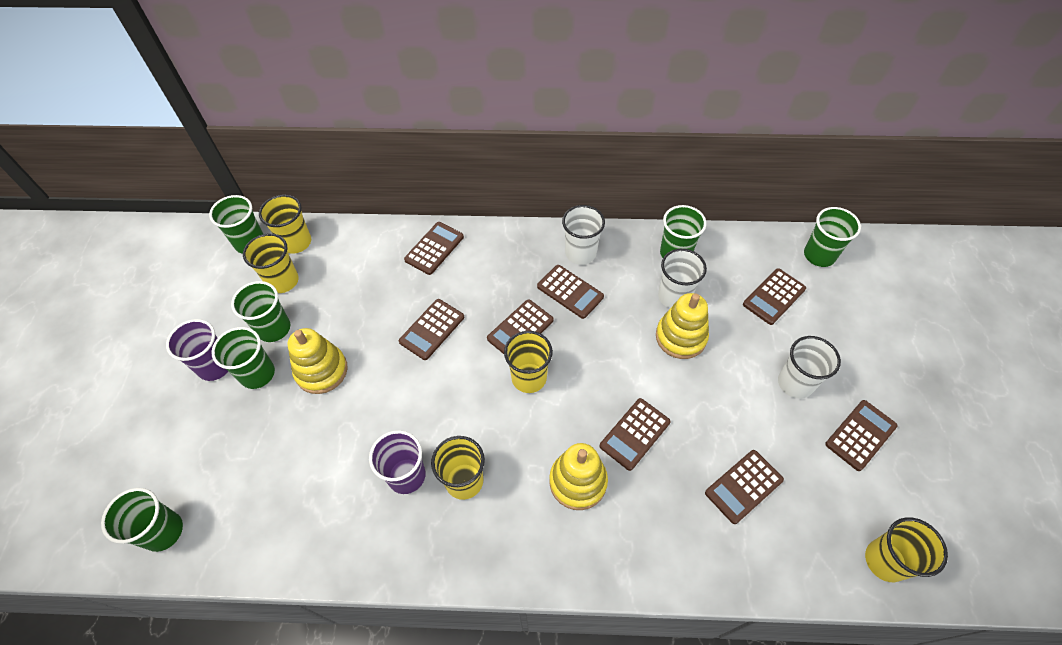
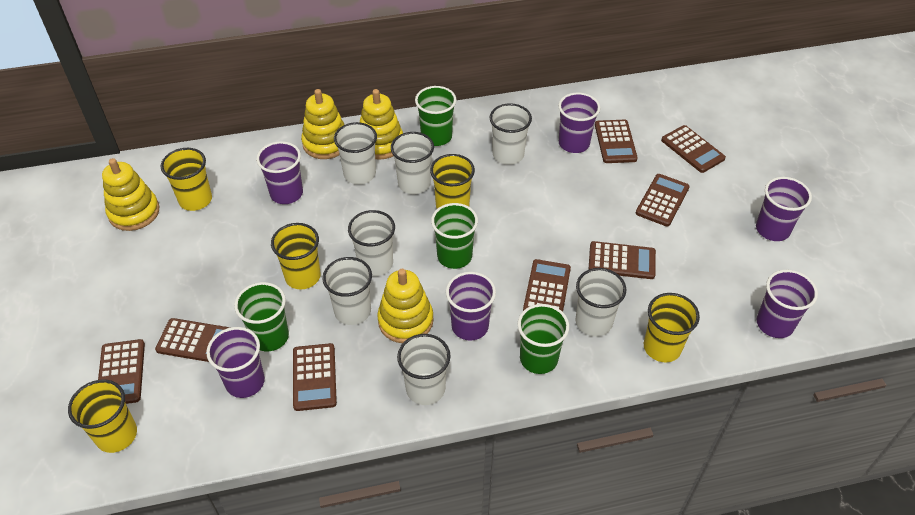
green cup: [101,488,183,552] [209,195,263,254] [211,327,275,389] [231,281,290,342] [660,205,706,258] [804,207,861,267] = 6 -> [234,282,289,351] [415,86,456,146] [431,203,478,269] [517,304,569,374] = 4
purple cup: [166,319,228,381] [369,430,426,494] = 2 -> [206,327,265,398] [256,141,303,204] [446,272,496,341] [558,93,600,153] [756,177,812,241] [757,270,818,338] = 6
white cup: [562,205,605,265] [658,249,707,308] [778,336,841,399] = 3 -> [322,257,372,325] [334,122,377,184] [348,210,395,276] [391,132,434,194] [397,334,451,405] [490,103,532,165] [576,268,626,336] = 7
yellow stacking toy: [288,328,348,394] [549,443,608,510] [656,293,709,359] = 3 -> [102,158,159,231] [301,89,345,159] [360,89,403,160] [377,269,434,343] = 4

